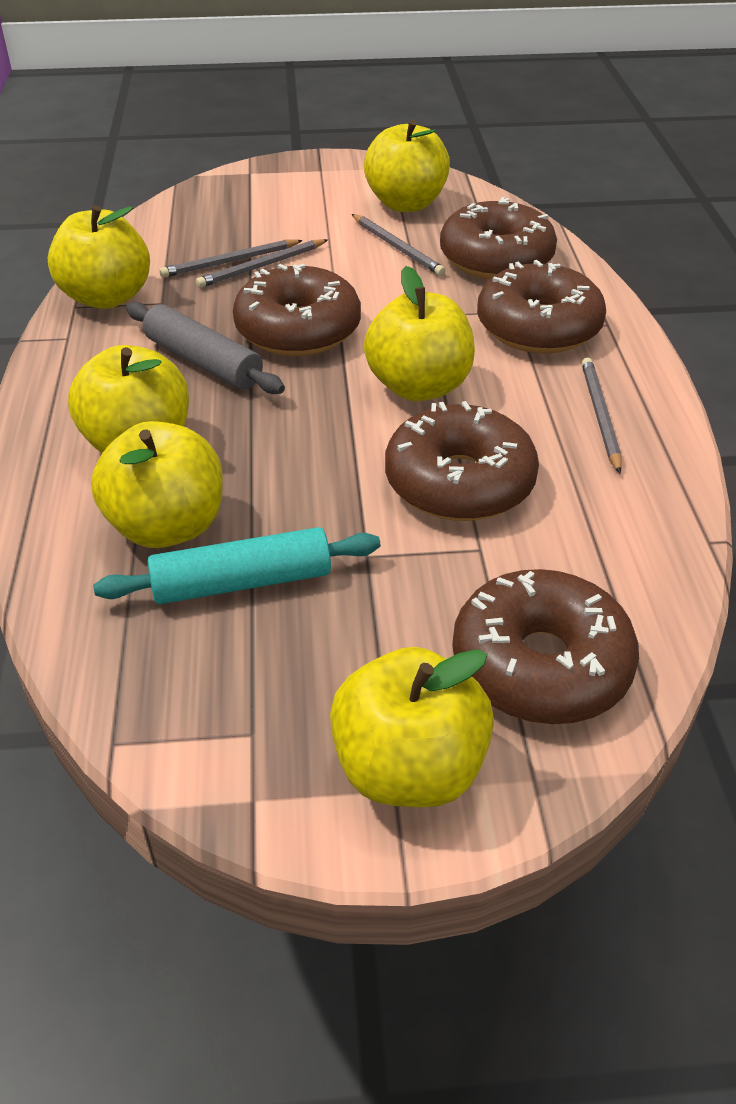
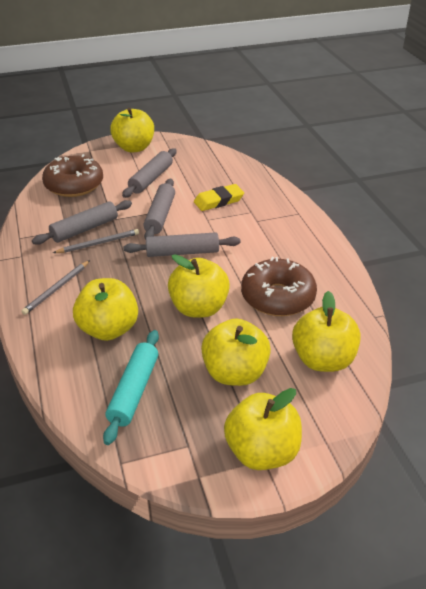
brown donut: [233,264,361,356] [385,401,539,521] [440,197,557,279] [452,569,639,724] [477,260,606,354] = 5 -> [42,154,103,197] [241,257,317,316] = 2
grey pencil: [159,240,303,278] [196,239,328,288] [352,214,446,276] [581,357,622,473] = 4 -> [21,260,90,315] [53,229,139,253] = 2
grey rolling pin: [126,302,285,394] = 1 -> [32,200,132,245] [122,148,177,198] [123,232,241,257] [143,179,175,240] = 4
yellow eraser: none = 0 -> [194,184,244,211] = 1

